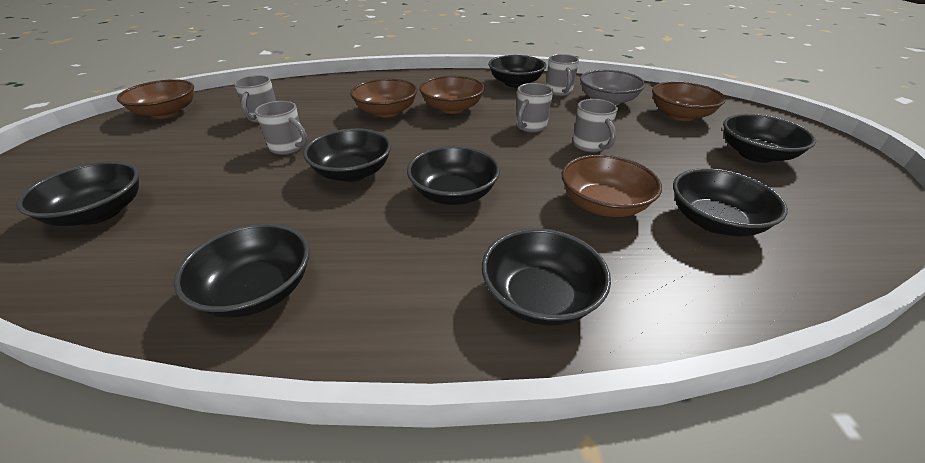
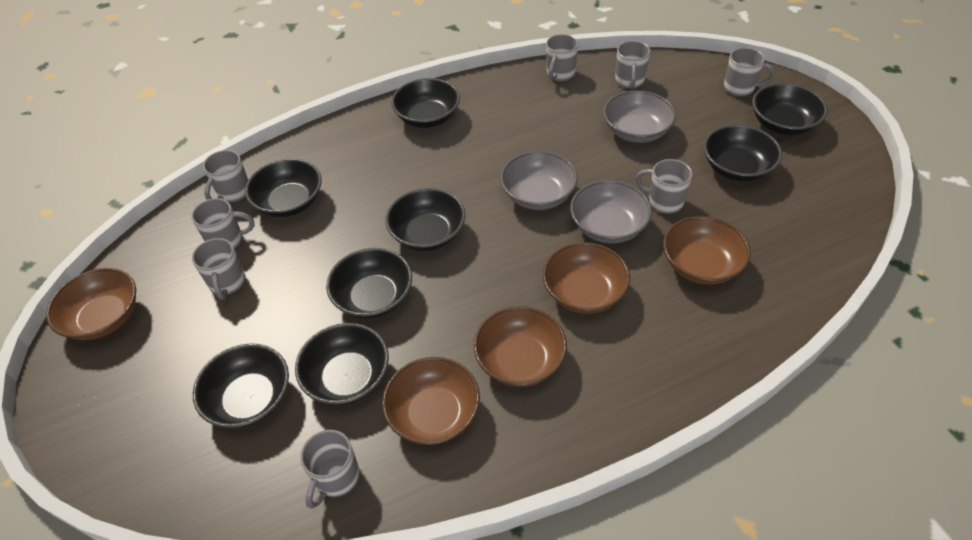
grey bowl: [580,70,646,106] = 1 -> [500,151,578,210] [570,180,652,243] [603,91,676,143] = 3
grey mug: [234,75,276,123] [255,101,307,155] [516,83,553,133] [546,54,579,96] [573,99,618,152] = 5 -> [191,198,255,249] [192,238,245,300] [203,150,248,202] [300,430,360,509] [546,34,578,81] [615,41,650,89] [636,159,692,214] [724,48,775,96] = 8

